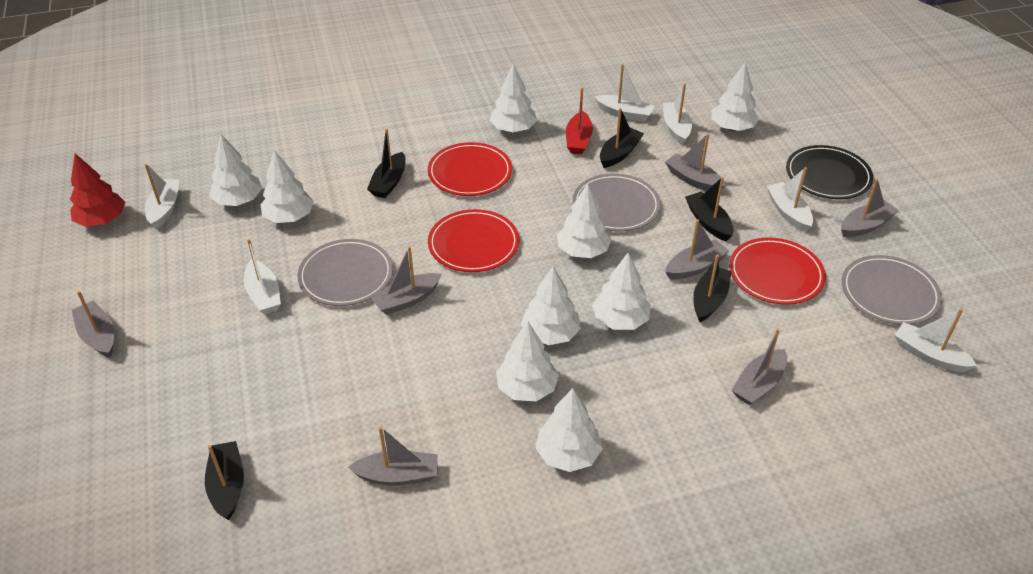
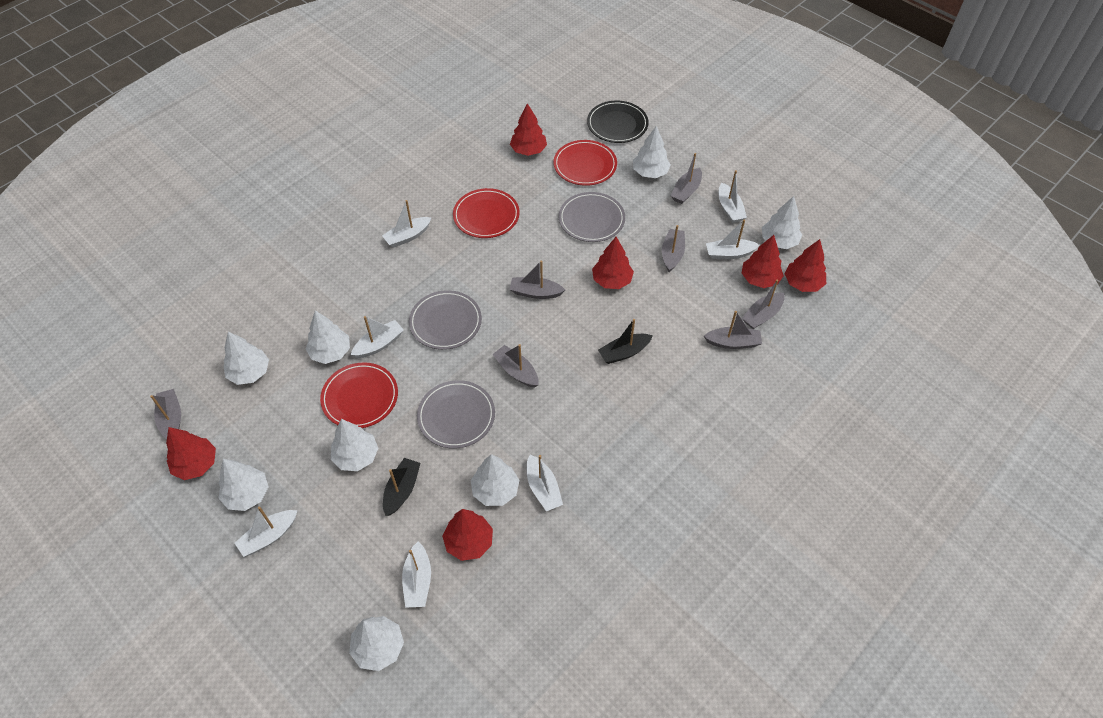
black boat: [205,441,244,520] [367,129,406,198] [600,108,644,168] [685,177,734,241] [693,255,732,322] = 5 -> [383,458,421,516] [598,319,653,364] = 2
red boat: [566,87,593,155] = 1 -> none = 0
red tree: [70,153,125,227] = 1 -> [166,427,216,480] [442,509,493,561] [510,103,547,156] [592,237,634,289] [742,235,784,288] [784,239,826,292] = 6
white boat: [144,164,180,229] [244,239,281,314] [594,64,655,122] [663,83,692,145] [767,167,813,232] [895,309,977,372] = 6 -> [235,506,298,557] [351,316,404,358] [382,200,431,247] [402,541,431,608] [527,455,563,511] [706,220,760,259] [719,170,747,223] = 7
white tree: [209,134,262,206] [260,150,314,223] [490,64,537,132] [496,321,559,401] [521,267,581,345] [535,388,603,472] [557,183,612,258] [592,253,651,330] [712,63,759,131] = 9 -> [218,459,269,511] [223,332,269,385] [305,310,350,364] [331,419,378,471] [349,616,404,671] [471,454,519,506] [633,126,671,178] [762,196,802,249] = 8

